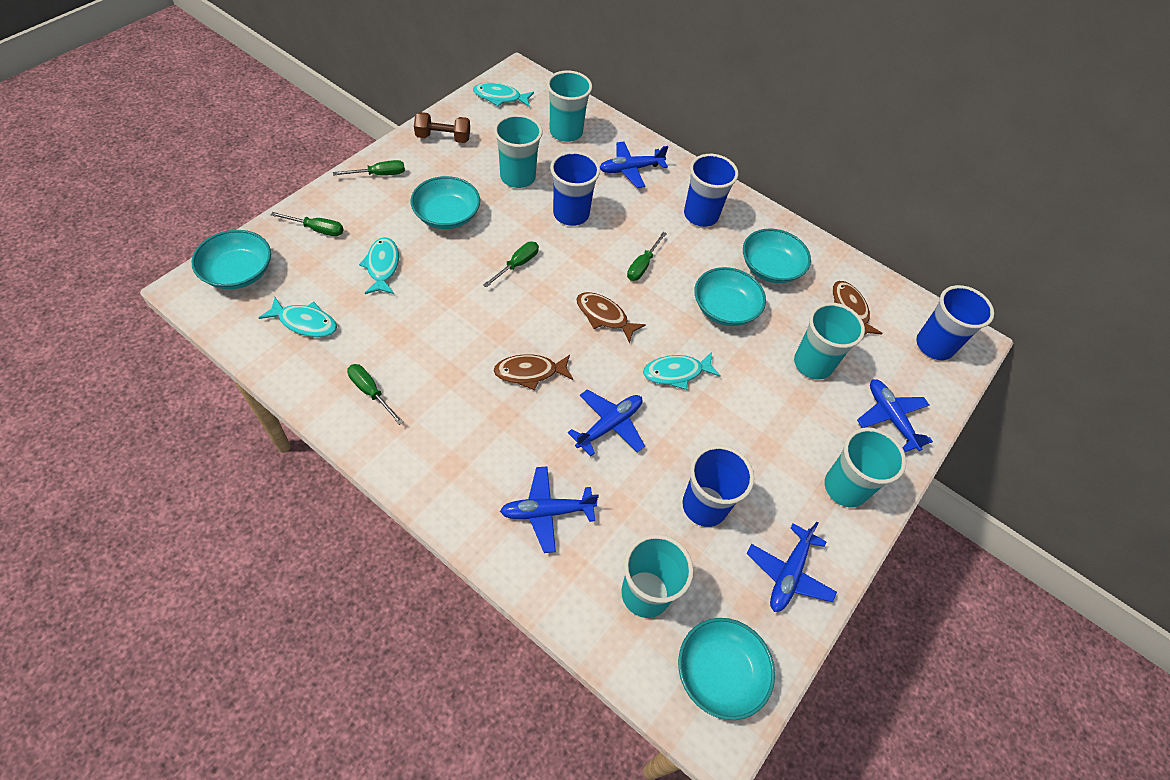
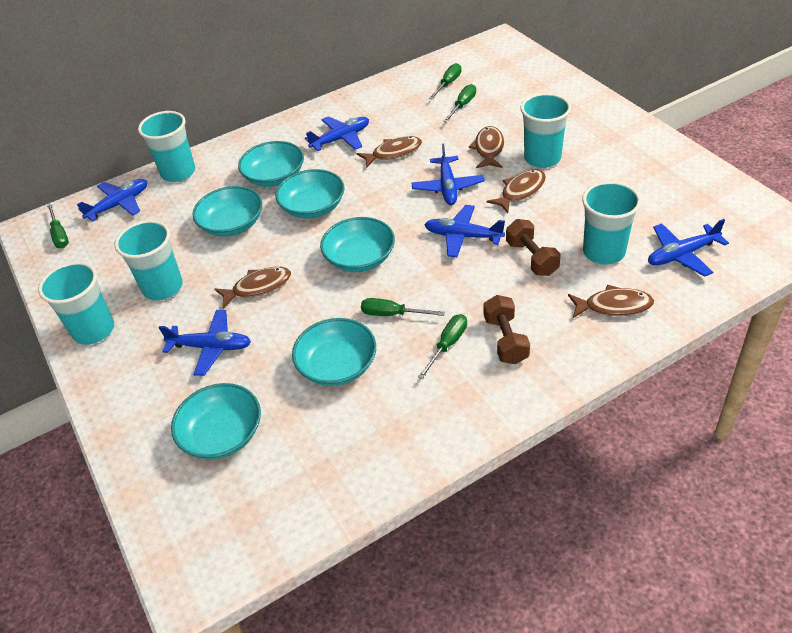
blue cup: [550,151,600,226] [682,445,754,527] [684,154,738,227] [916,285,994,360] = 4 -> none = 0
blue plane: [500,466,599,553] [568,389,645,456] [600,141,668,188] [746,522,837,612] [857,379,933,452] = 5 -> [77,179,147,222] [158,310,251,376] [305,116,369,151] [411,144,485,205] [424,205,505,257] [648,219,729,277] = 6
brown dumbbell: [414,112,470,143] = 1 -> [484,295,530,364] [506,219,561,276] = 2
brown fish: [493,354,573,390] [576,292,646,343] [833,281,883,335] = 3 -> [215,267,291,308] [357,136,422,168] [469,126,504,168] [487,169,546,213] [568,285,654,318] = 5
turquoise bowl: [192,230,271,289] [411,176,480,229] [678,618,775,720] [694,267,766,326] [743,229,811,283] = 5 -> [171,383,261,459] [192,186,262,237] [238,141,304,187] [275,169,345,219] [292,318,376,386] [320,217,395,272] = 6
turquoise fish: [259,297,337,337] [359,237,399,294] [473,83,534,107] [643,352,721,390] = 4 -> none = 0

